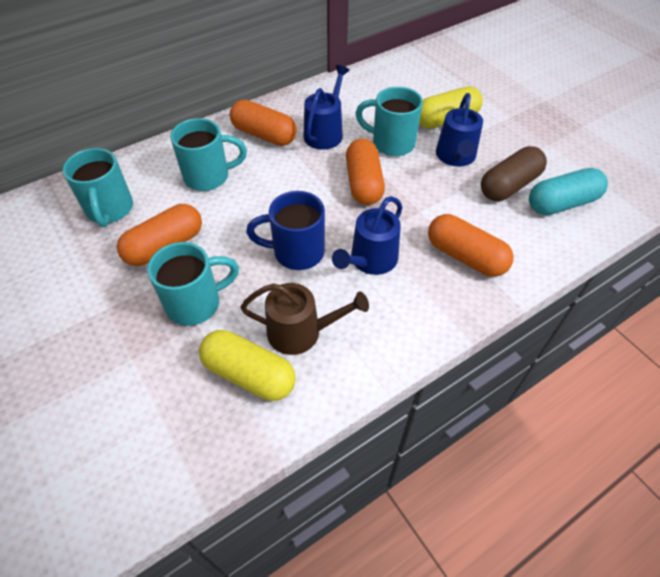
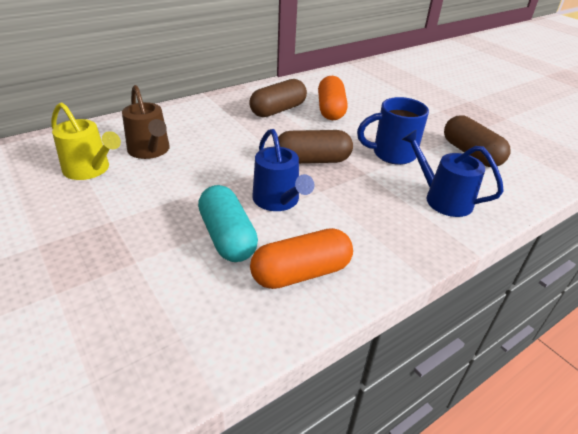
blue watering can: [304,65,350,149] [332,196,402,275] [436,93,483,166] = 3 -> [252,129,314,211] [401,130,504,217] = 2
brown capsule: [481,146,547,201] = 1 -> [249,79,307,117] [274,130,353,164] [444,115,510,167] = 3
orange capsule: [117,204,202,266] [230,100,297,146] [346,138,385,205] [428,214,514,277] = 4 -> [250,228,353,289] [318,76,348,120] = 2
turquoise mug: [63,148,133,227] [147,242,239,326] [170,118,247,191] [355,86,423,156] = 4 -> none = 0
yellow capsule: [199,330,296,401] [419,86,483,129] = 2 -> none = 0
yellow watering can: none = 0 -> [51,102,121,180] = 1

